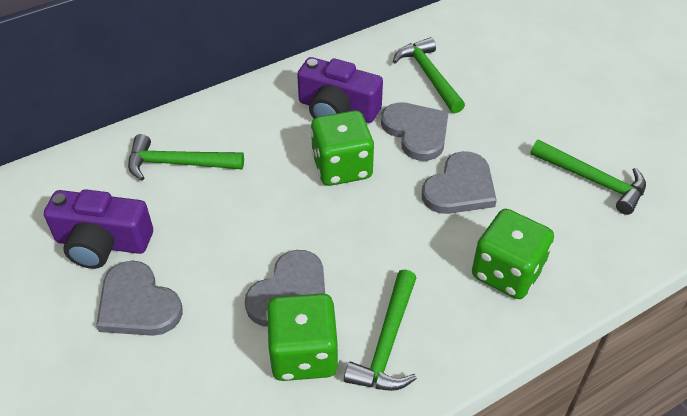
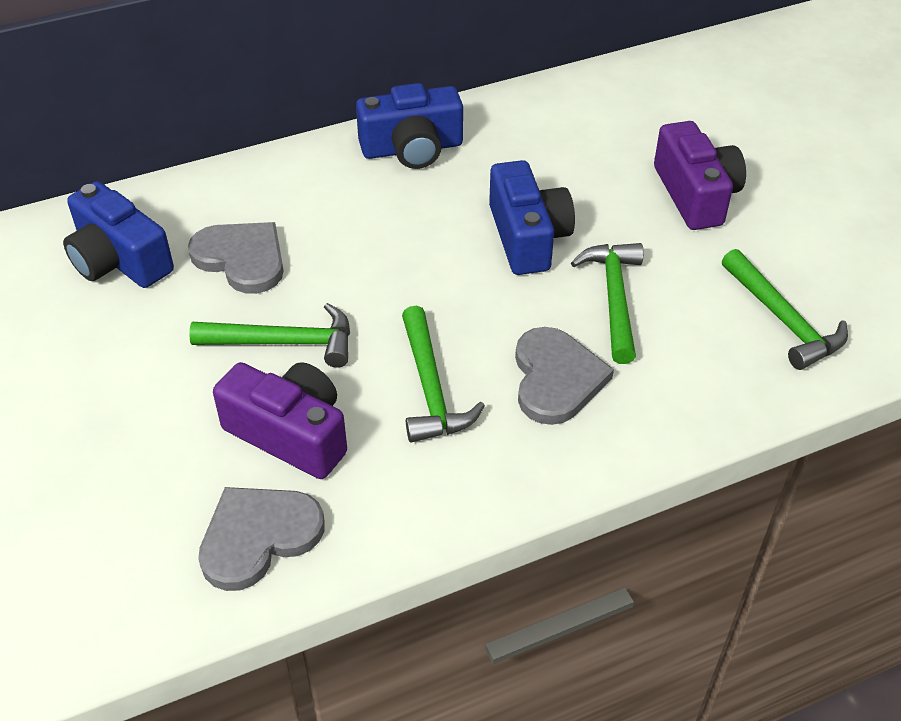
blue camera: none = 0 -> [63,181,174,288] [356,83,463,169] [489,160,575,275] = 3
green dice: [266,293,339,381] [311,111,374,186] [472,209,554,299] = 3 -> none = 0
grey heart: [96,261,183,336] [245,250,325,327] [381,102,449,161] [422,151,497,214] = 4 -> [188,222,283,294] [198,487,325,591] [515,327,614,425] = 3

